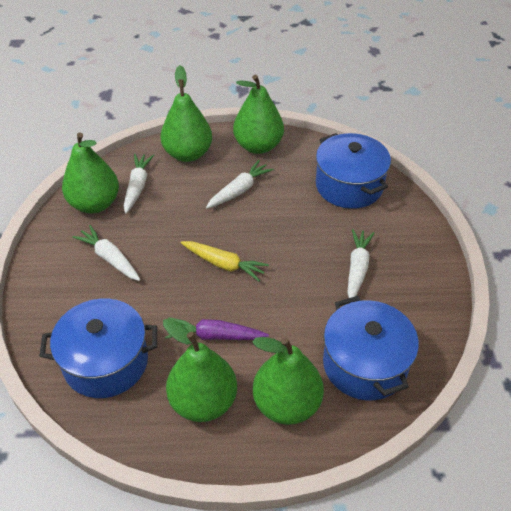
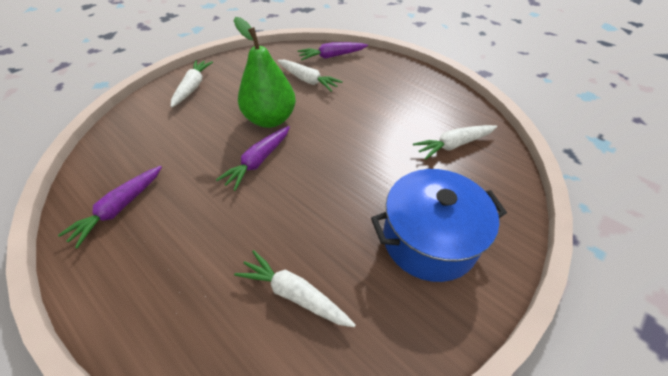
blue pot: [39,299,157,398] [316,133,391,209] [323,296,419,401] = 3 -> [371,169,507,282] = 1
green pear: [62,132,119,213] [160,65,212,162] [163,319,237,422] [233,74,284,154] [252,337,324,425] = 5 -> [234,17,296,128] = 1
purple carrot: [165,317,269,340] = 1 -> [58,166,162,249] [216,126,290,191] [297,42,368,60] = 3
yellow carrot: [181,241,269,281] = 1 -> none = 0

